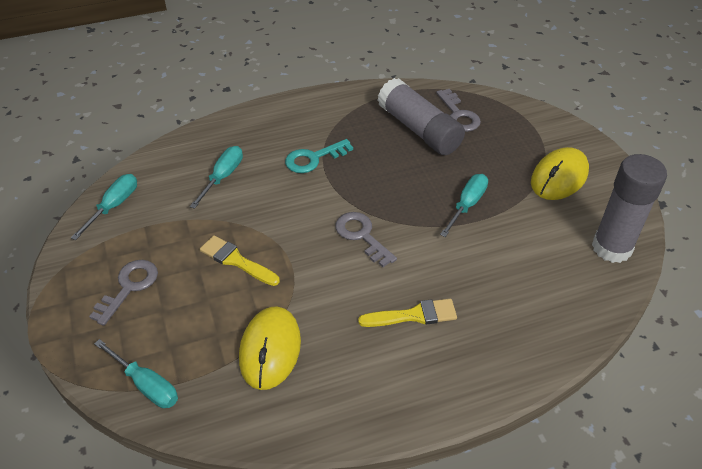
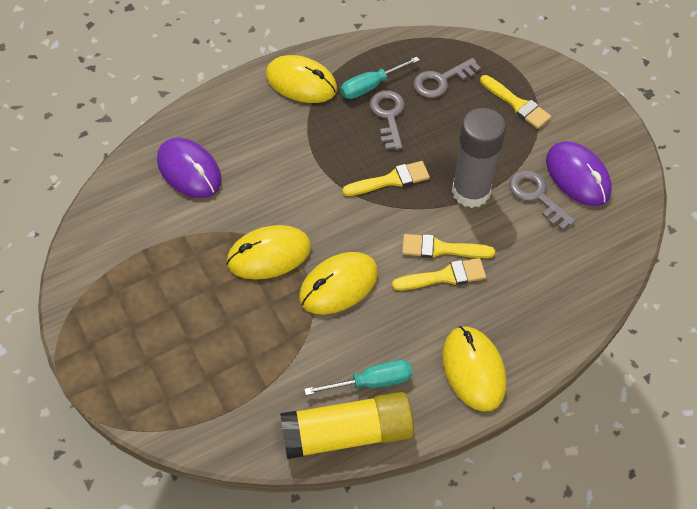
grey glue stick: [377,78,465,155] [592,154,667,263] = 2 -> [452,108,506,208] = 1
purple mouse: none = 0 -> [157,137,222,198] [546,141,612,206] = 2
turquoise key: [285,139,353,173] = 1 -> none = 0
turquoise screwdriver: [71,174,137,240] [94,339,178,408] [190,146,243,209] [440,174,488,237] = 4 -> [304,360,412,395] [340,57,420,99] = 2
yellow brush: [200,235,280,286] [358,299,457,327] = 2 -> [342,161,430,196] [392,258,486,290] [402,234,495,258] [480,75,551,129] = 4
yellow glue stick: none = 0 -> [280,392,414,459] = 1
yellow mouse: [239,307,301,390] [531,147,589,200] = 2 -> [226,225,311,279] [266,55,337,103] [299,252,378,315] [442,326,507,412] = 4

